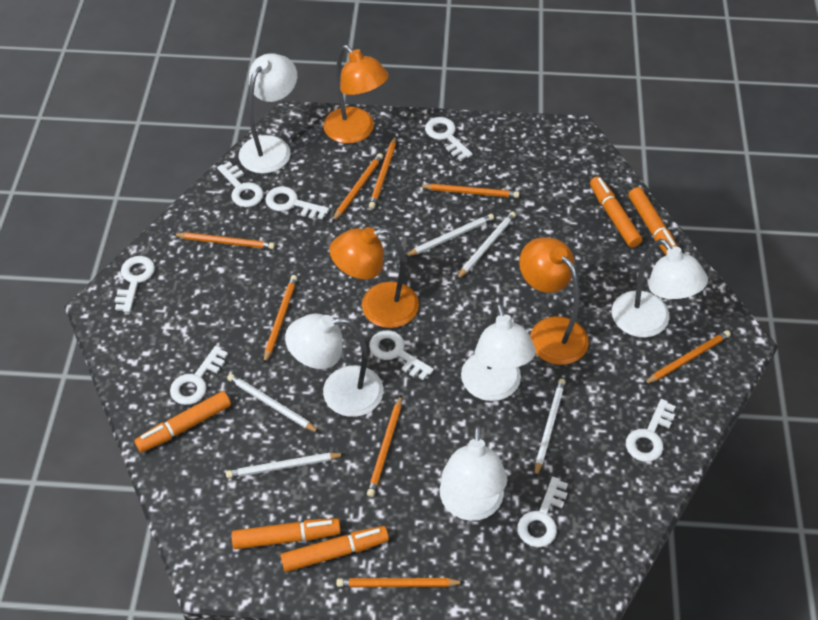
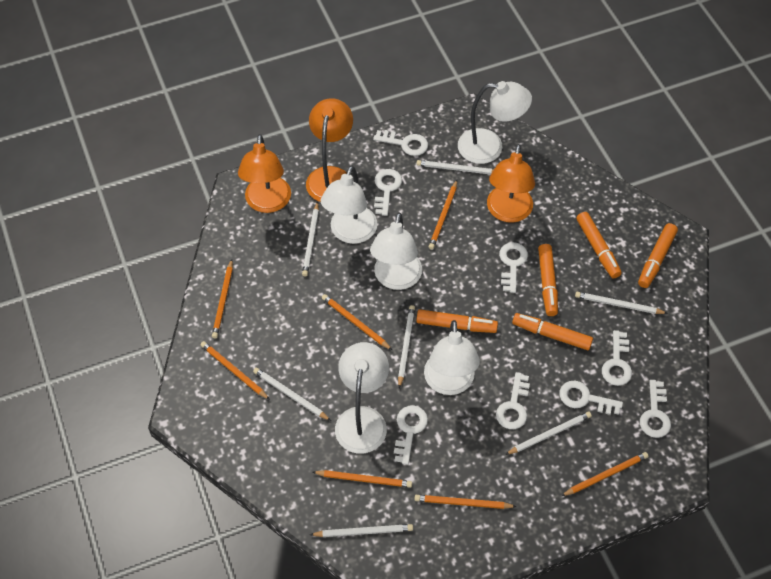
orange pencil: [173,232,275,249] [264,275,298,364] [332,153,383,222] [336,578,465,587] [367,395,402,497] [369,136,396,209] [419,184,519,198] [643,330,731,385] = 8 -> [201,341,270,400] [212,259,233,338] [313,470,412,488] [322,294,392,350] [414,495,517,509] [428,180,457,249] [561,452,649,496] = 7
white pencil: [226,453,345,478] [227,374,320,433] [404,214,494,257] [456,211,516,280] [535,379,566,478] = 5 -> [253,368,331,421] [302,201,319,276] [310,524,413,537] [398,305,415,388] [416,160,493,175] [505,412,592,455] [575,292,668,314] = 7

